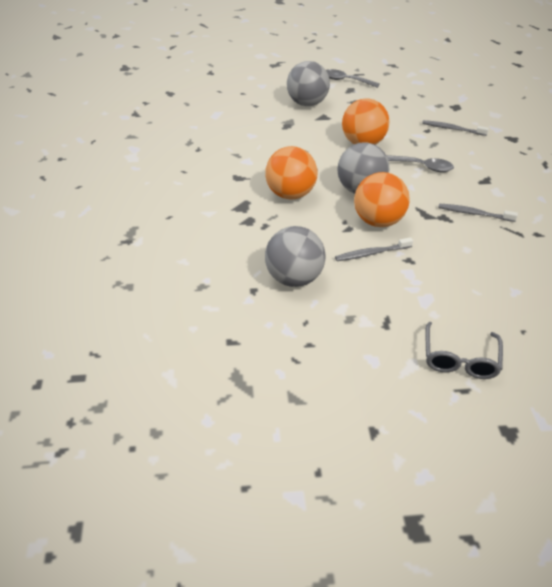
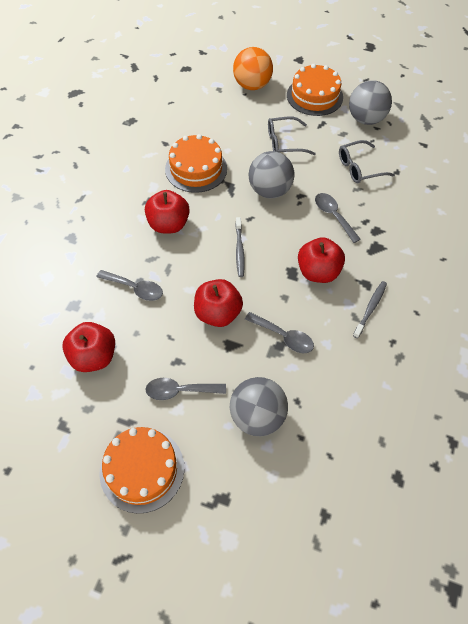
grey glasses: [425,322,503,379] = 1 -> [268,116,316,155] [339,140,395,183] = 2
grey spoon: [326,69,380,88] [386,155,454,172] = 2 -> [97,270,163,301] [145,378,226,400] [245,312,314,353] [315,193,361,243] = 4
grey toothbrush: [335,237,413,261] [422,120,489,136] [438,204,518,222] = 3 -> [235,217,245,277] [353,281,387,338] = 2
orange ball: [265,146,317,200] [342,98,389,145] [354,172,410,227] = 3 -> [233,47,273,90] = 1
orange cake: none = 0 -> [99,427,184,514] [165,134,227,193] [287,64,343,116] = 3
red apple: none = 0 -> [62,322,115,372] [145,190,190,233] [194,279,243,327] [298,237,345,283] = 4

